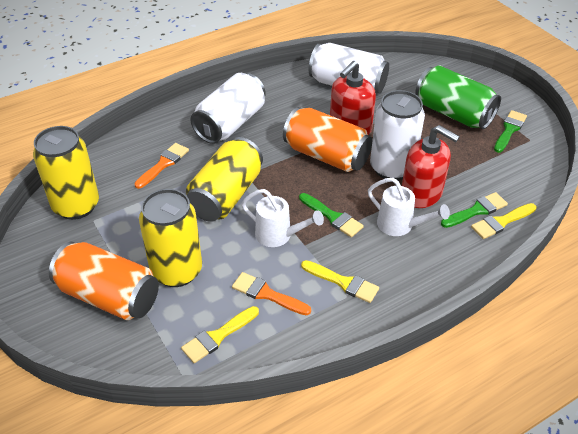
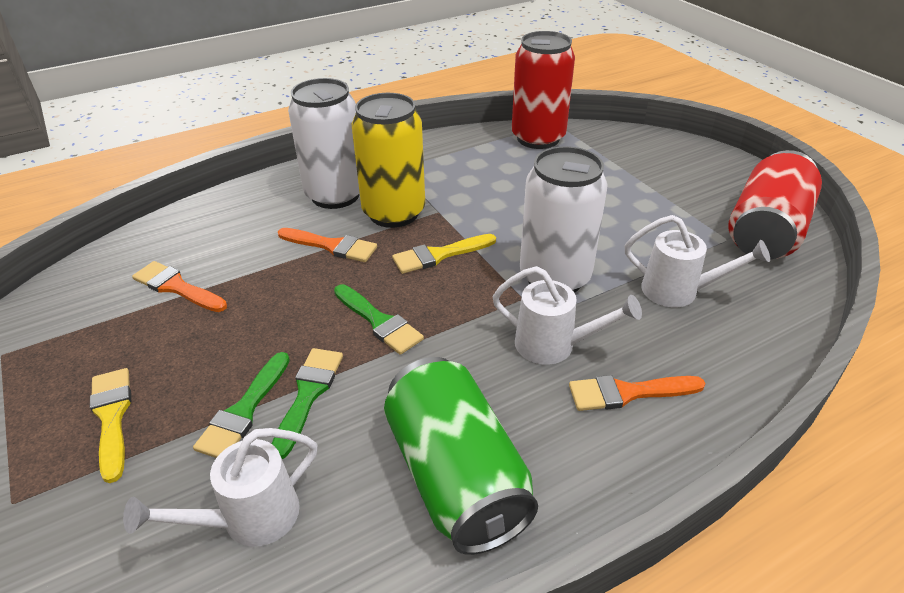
orange brush: [134,143,189,189] [232,272,311,315] = 2 -> [132,261,227,312] [278,228,377,262] [569,375,706,411] = 3
orange can: [49,242,159,320] [283,107,372,172] = 2 -> none = 0
red can: none = 0 -> [512,31,575,149] [728,150,822,259] = 2
red soap dispenser: [330,61,376,135] [402,125,460,208] = 2 -> none = 0
white can: [191,73,266,144] [309,43,389,94] [370,90,425,180] = 3 -> [288,78,360,209] [520,146,608,293] = 2
white watering can: [241,189,324,247] [368,178,450,236] = 2 -> [123,428,317,547] [492,266,642,365] [625,215,770,307] = 3
yellow brush: [181,306,259,363] [301,260,379,303] [471,203,537,239] = 3 -> [90,368,131,483] [392,234,496,274] = 2
yellow can: [33,126,99,220] [139,189,202,287] [186,137,263,222] = 3 -> [352,93,425,228] = 1

